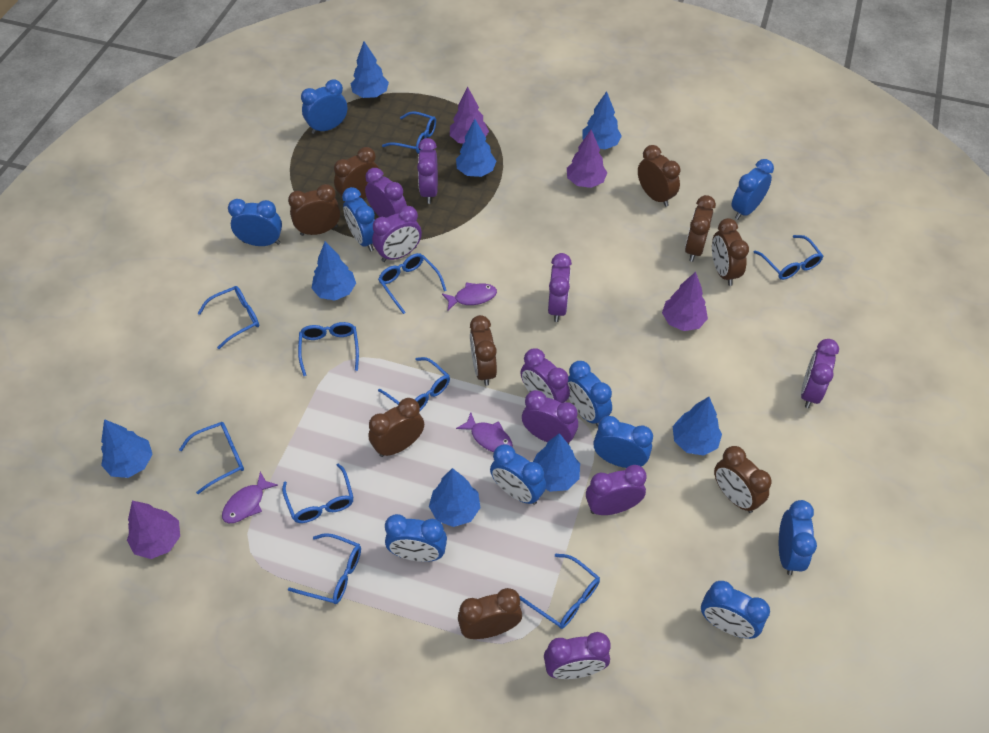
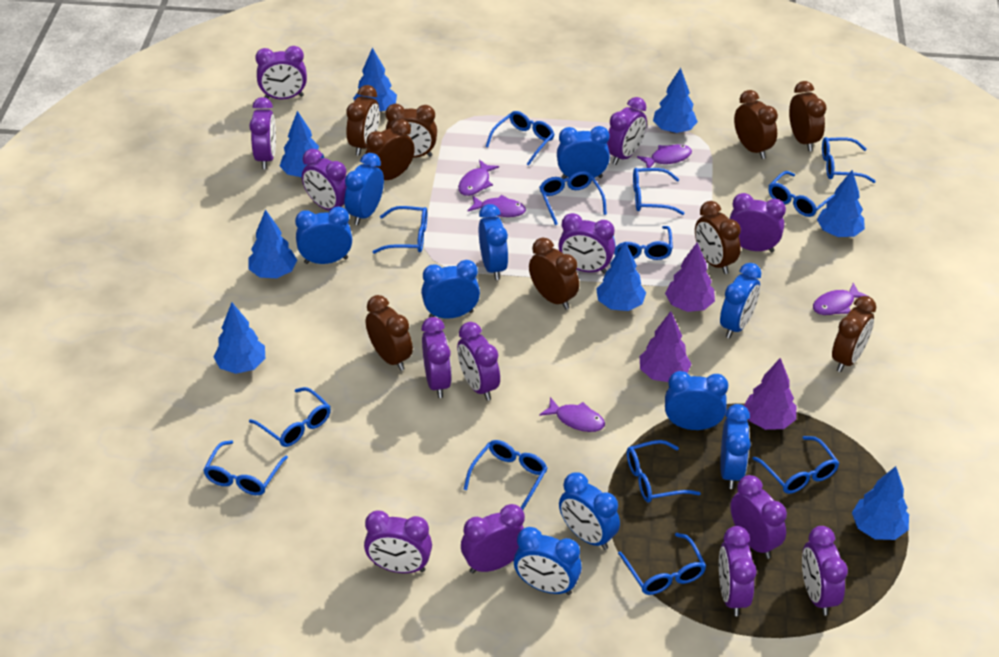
blue glasses: [179,422,244,494] [198,286,259,349] [282,463,354,523] [288,533,361,604] [298,322,359,376] [378,253,447,314] [378,357,450,411] [382,111,436,153] [520,553,600,629] [754,235,823,280] = 10 -> [203,440,288,495] [249,387,331,447] [372,206,427,254] [463,440,548,510] [486,111,554,166] [539,171,607,225] [613,226,673,260] [618,533,706,595] [627,440,701,503] [633,168,685,215] [753,436,839,494] [768,171,835,217] [822,137,876,183] = 13
purple clock: [365,168,407,218] [372,206,422,262] [417,138,438,204] [520,348,570,403] [522,390,578,444] [544,632,611,679] [548,253,572,322] [586,465,647,515] [801,339,839,408] = 9 -> [249,97,276,169] [255,46,307,99] [302,149,347,211] [364,510,432,573] [422,317,452,398] [457,322,500,401] [461,504,525,574] [558,213,615,274] [607,97,647,165] [719,526,757,616] [730,193,786,252] [730,475,787,559] [802,526,848,616] = 13
purple fish: [222,472,278,523] [442,282,497,310] [456,412,513,452] = 3 -> [458,160,499,196] [467,195,526,217] [539,397,605,432] [637,144,692,168] [813,282,869,315] = 5
purple tree: [127,501,180,559] [450,87,489,144] [567,130,607,188] [662,272,708,331] = 4 -> [640,311,691,382] [665,243,715,312] [744,358,796,430] = 3

